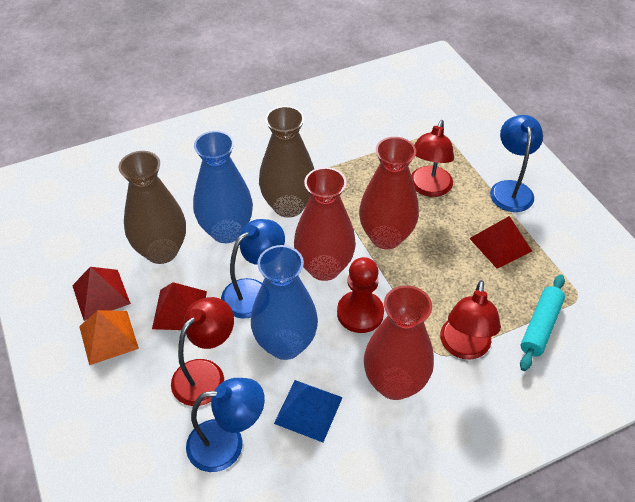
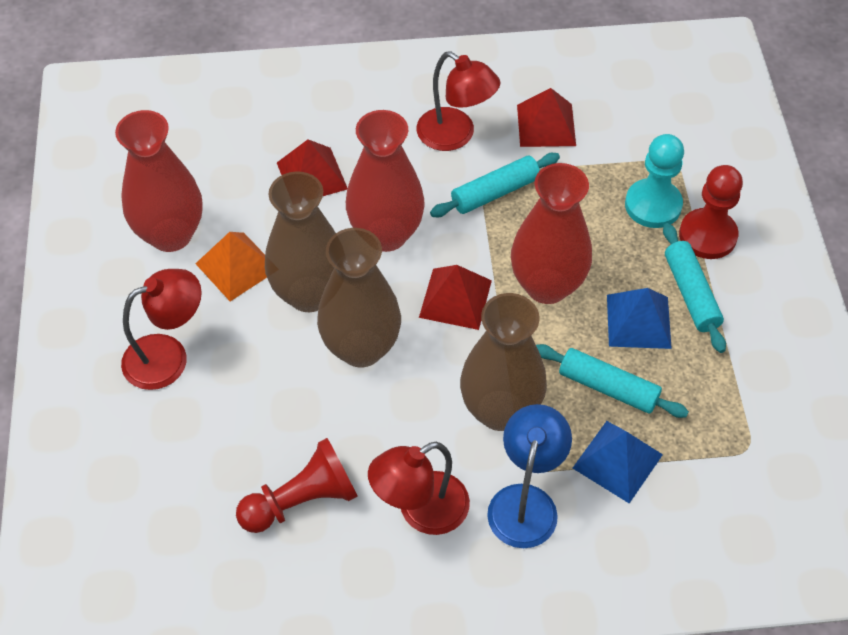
blue lamp: [186,378,265,472] [221,219,285,319] [490,115,543,212] = 3 -> [487,404,572,548] = 1
blue pyramid: [274,380,343,442] = 1 -> [573,421,663,503] [607,288,672,349] = 2
blue vase: [193,131,253,243] [251,245,318,360] = 2 -> none = 0
brown vase: [119,151,186,264] [259,106,314,218] = 2 -> [265,171,336,312] [317,228,401,367] [460,293,547,431] = 3
red pawn: [337,257,384,333] = 1 -> [236,438,358,533] [679,165,743,259] = 2
turquoise pawn: none = 0 -> [625,134,684,228] = 1
turquoise rolling pin: [520,275,565,371] = 1 -> [430,153,560,217] [536,344,689,418] [663,223,726,353] = 3

